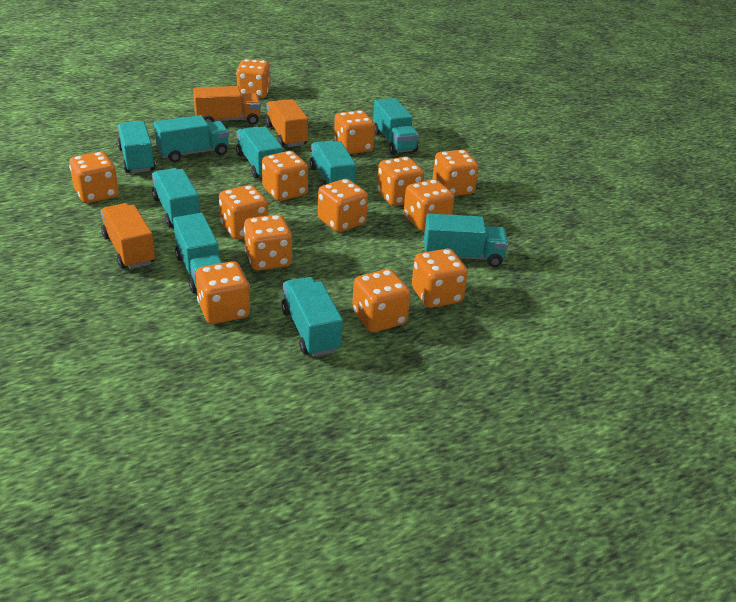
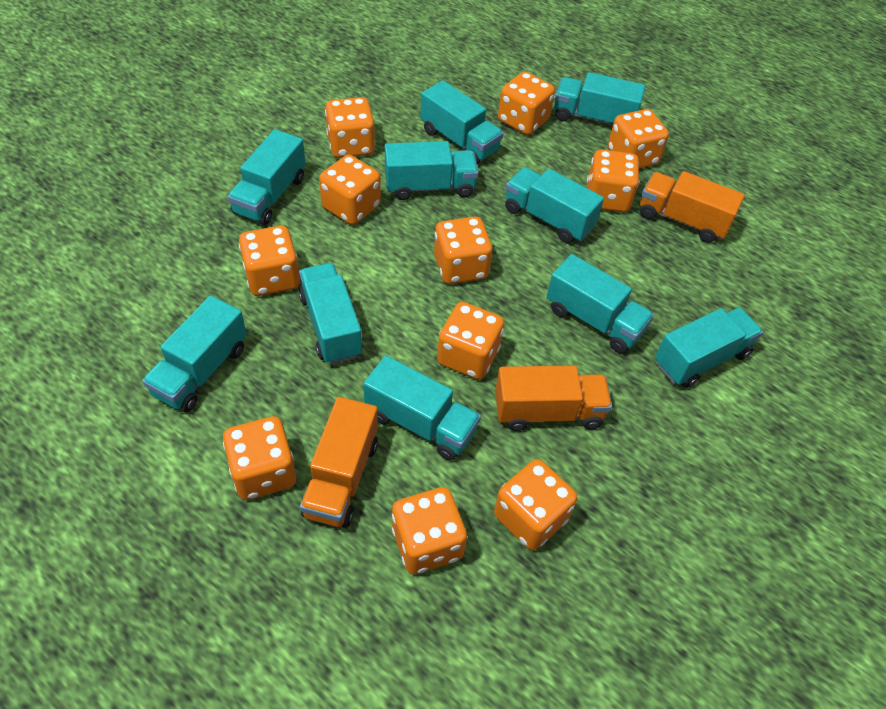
orange dice: [69,152,119,203] [196,261,250,324] [219,185,268,239] [236,59,271,98] [244,214,292,271] [262,151,308,201] [318,179,368,232] [334,110,375,154] [352,269,411,332] [377,156,424,206] [404,179,454,231] [412,249,468,308] [433,150,479,196] = 13 -> [223,416,296,500] [239,226,300,296] [319,155,381,225] [325,97,375,158] [392,487,467,574] [434,216,493,284] [437,302,504,380] [494,459,577,550] [498,72,555,135] [587,150,639,212] [608,109,669,168] = 11
turquoise truck: [117,121,156,173] [152,168,200,227] [154,115,229,162] [173,213,222,294] [236,126,283,179] [281,277,343,357] [310,141,356,185] [373,98,419,155] [424,214,509,267] = 9 -> [142,295,247,412] [228,129,306,225] [299,263,362,364] [364,356,481,461] [385,141,479,200] [420,80,503,164] [505,167,604,243] [546,254,654,353] [554,72,645,130] [655,307,763,388] = 10

